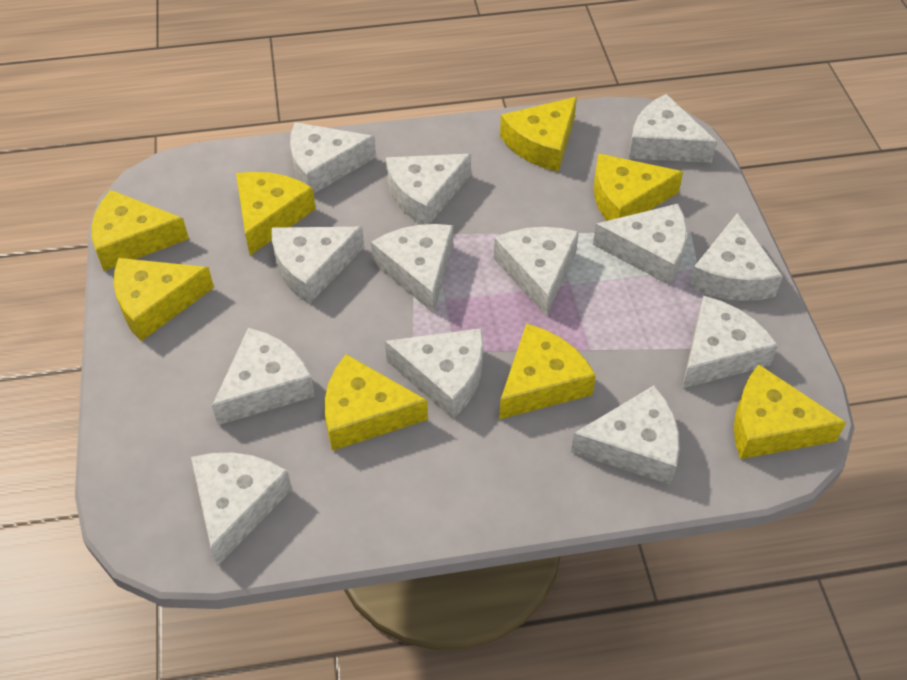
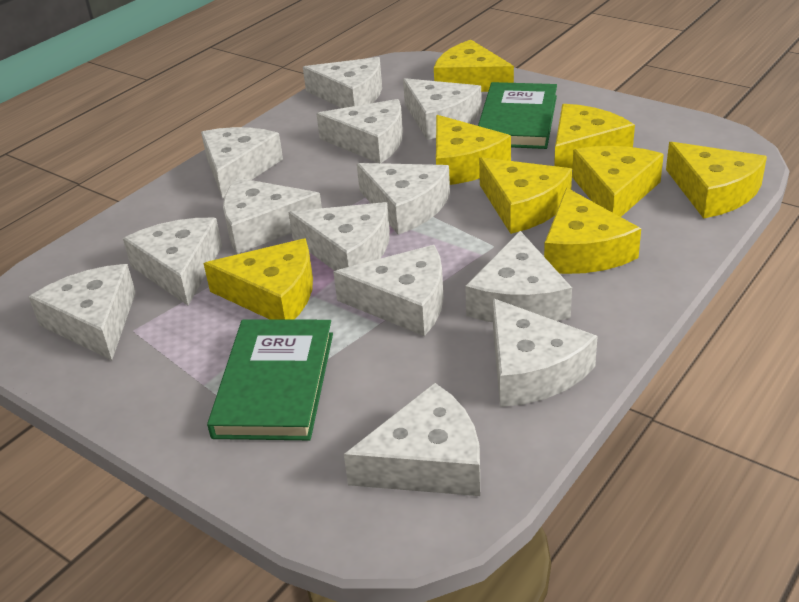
green book: none = 0 -> [207,320,333,440] [478,82,557,149] = 2

